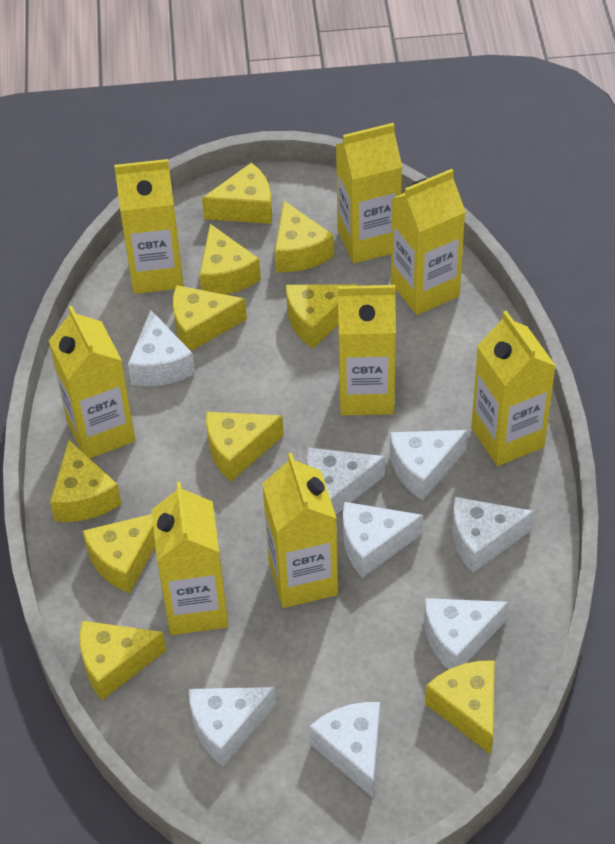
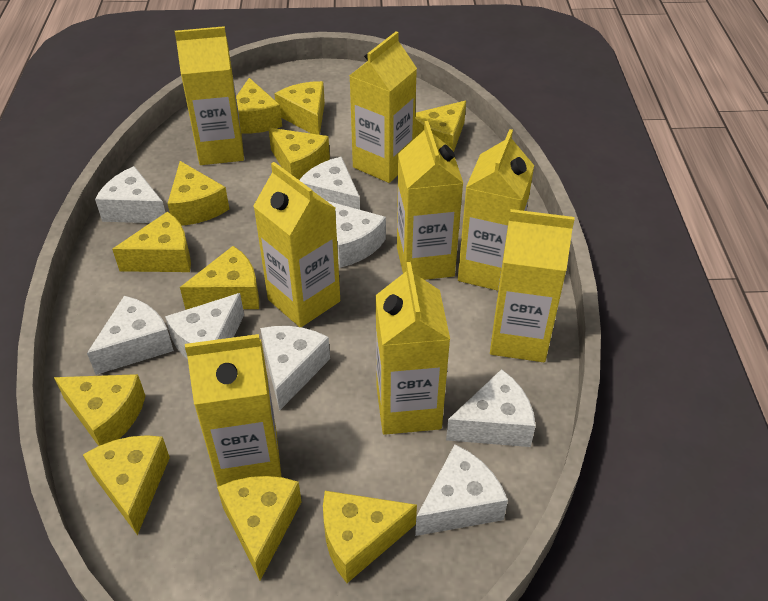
yellow cheese: [50,440,121,522] [80,621,166,700] [83,514,156,594] [173,285,247,351] [200,224,261,295] [202,163,272,224] [206,412,284,481] [275,201,334,272] [286,284,358,349] [425,660,495,754] = 10 -> [54,374,145,446] [83,435,170,535] [112,211,191,272] [167,161,229,226] [180,246,259,310] [217,476,301,581] [236,78,282,133] [268,128,330,180] [274,81,325,135] [323,491,417,583] [414,101,466,152] = 11

